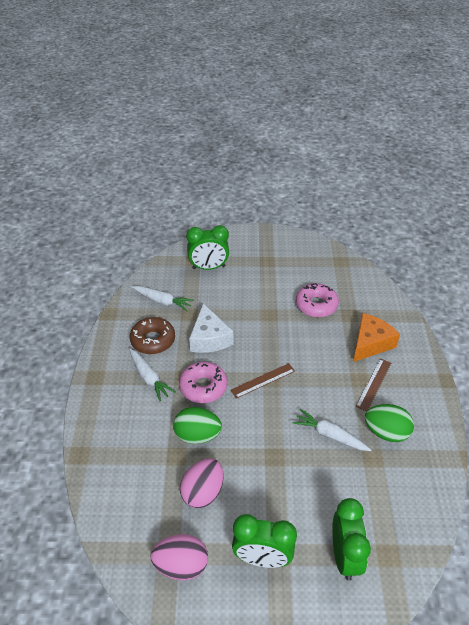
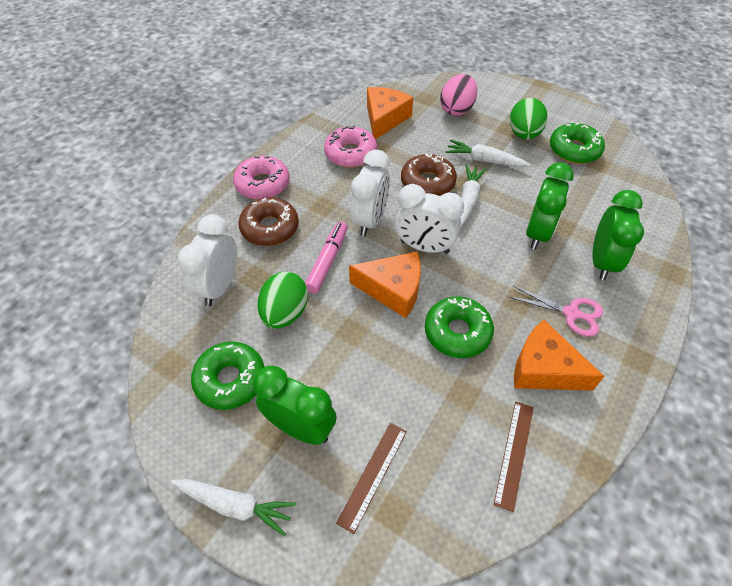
brown donut: [130,317,175,354] = 1 -> [238,197,299,246] [401,153,457,196] = 2
green donut: none = 0 -> [191,341,265,410] [425,297,494,358] [550,123,605,164] = 3
orange cheese: [353,313,400,362] = 1 -> [349,252,421,318] [367,87,413,140] [514,320,604,391] = 3
pink egg: [150,534,208,580] [180,458,223,508] = 2 -> [440,74,477,116] = 1
pink marker: none = 0 -> [305,221,348,294] = 1
pink scissors: none = 0 -> [509,286,603,337] = 1
white cheese: [189,303,233,353] = 1 -> none = 0
white clock: none = 0 -> [178,214,237,306] [350,150,390,236] [395,184,464,254] = 3

